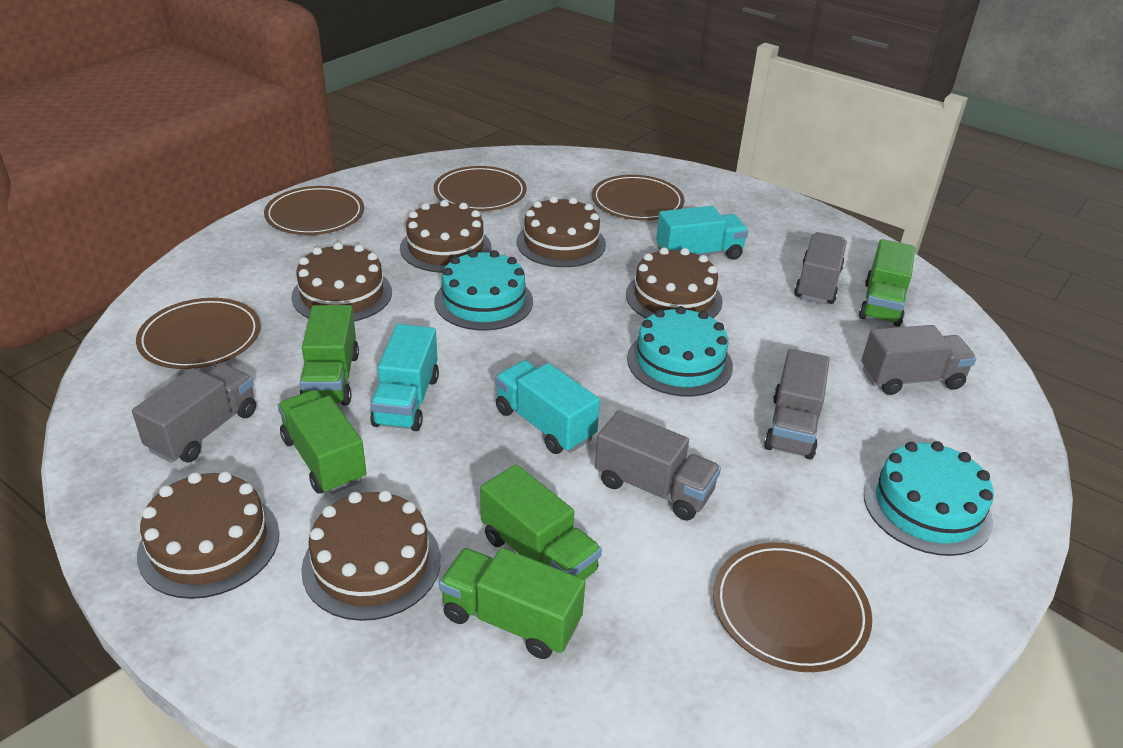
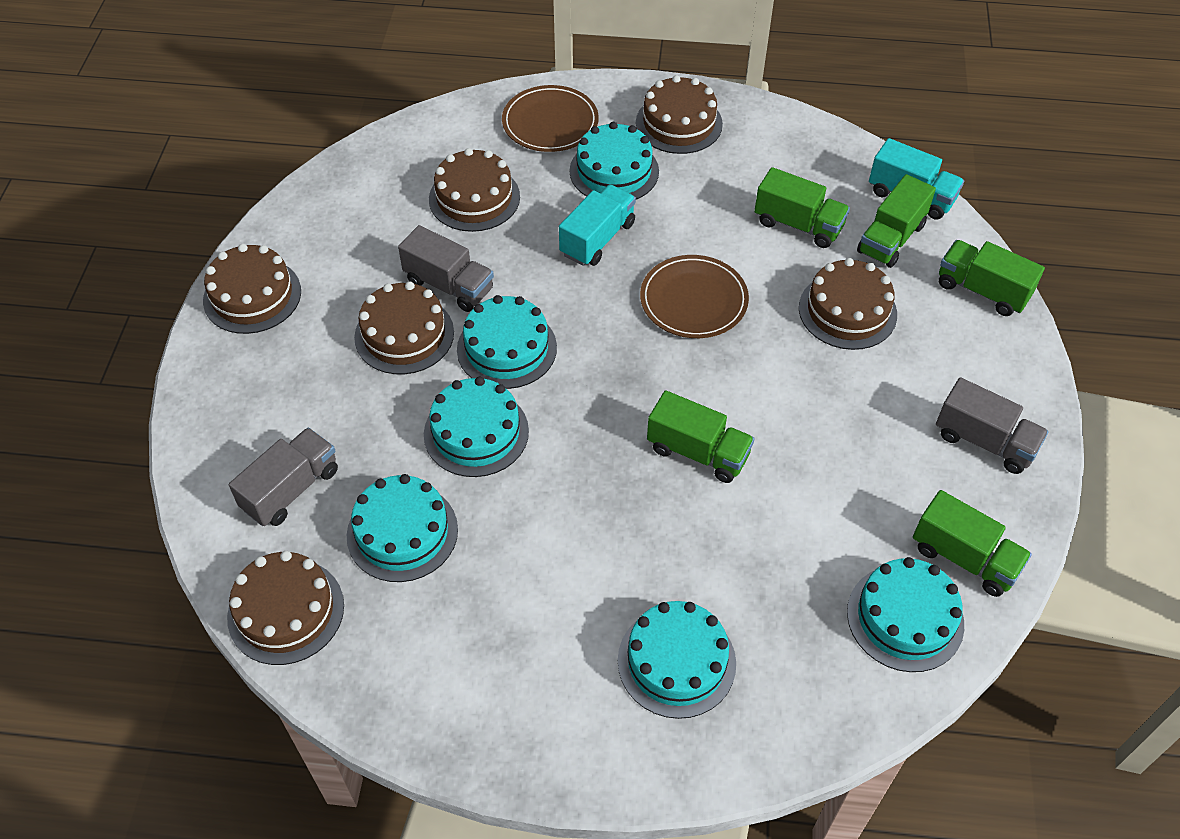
brown plate: [136,298,261,369] [264,186,364,235] [434,166,527,211] [592,175,684,220] [713,542,872,672] = 5 -> [502,85,599,152] [640,255,749,338] = 2
grey truck: [132,364,256,463] [595,410,721,520] [764,349,830,460] [794,232,847,304] [861,325,976,395] = 5 -> [229,428,338,526] [398,225,494,312] [936,377,1049,474] = 3
turquoise cake: [434,250,533,330] [627,306,733,396] [864,441,994,556] = 3 -> [347,474,458,582] [424,377,529,477] [457,295,557,389] [569,122,659,199] [618,601,736,719] [847,557,964,672] = 6
turquoise truck: [370,324,439,431] [495,360,600,454] [656,206,748,260] = 3 -> [559,184,636,266] [869,138,964,220] = 2

